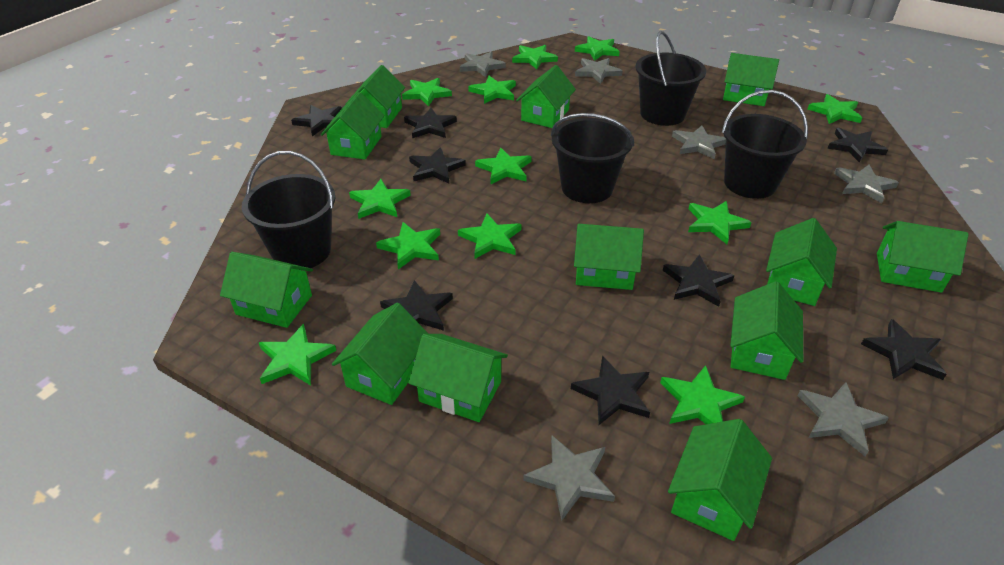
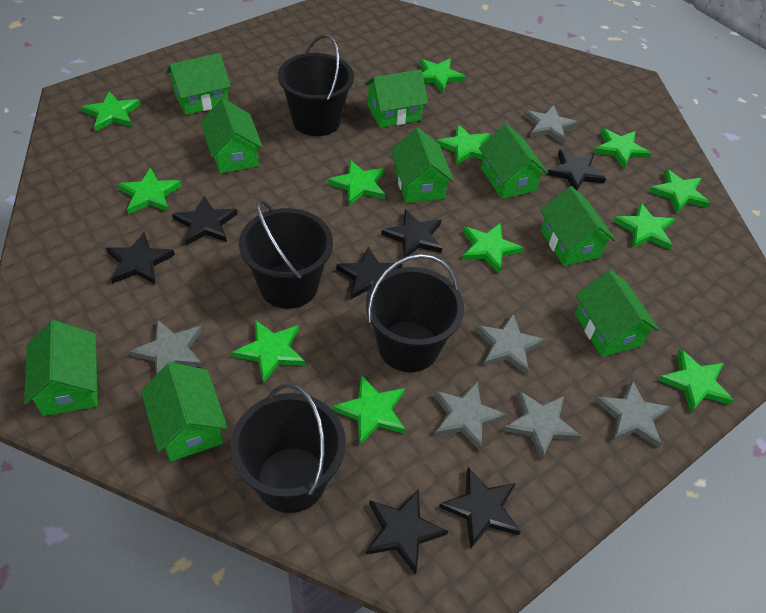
black star: [291,105,342,136] [380,280,453,331] [404,108,457,138] [409,147,466,184] [571,356,650,425] [663,254,734,307] [827,128,888,162] [861,319,947,380] = 8 -> [106,232,175,284] [172,196,238,245] [336,247,402,299] [366,489,448,575] [381,209,442,257] [439,467,520,548] [547,150,606,190] = 7
green house: [220,252,313,328] [321,92,385,159] [332,303,428,405] [346,65,405,128] [409,334,508,422] [516,65,576,128] [574,224,644,290] [668,419,772,541] [723,53,779,106] [730,281,803,380] [766,218,837,306] [877,221,969,293] = 12 -> [24,320,97,416] [141,362,228,462] [166,53,231,115] [200,98,263,174] [365,69,428,128] [391,128,454,203] [479,124,548,199] [540,186,615,266] [575,270,659,357] = 9

